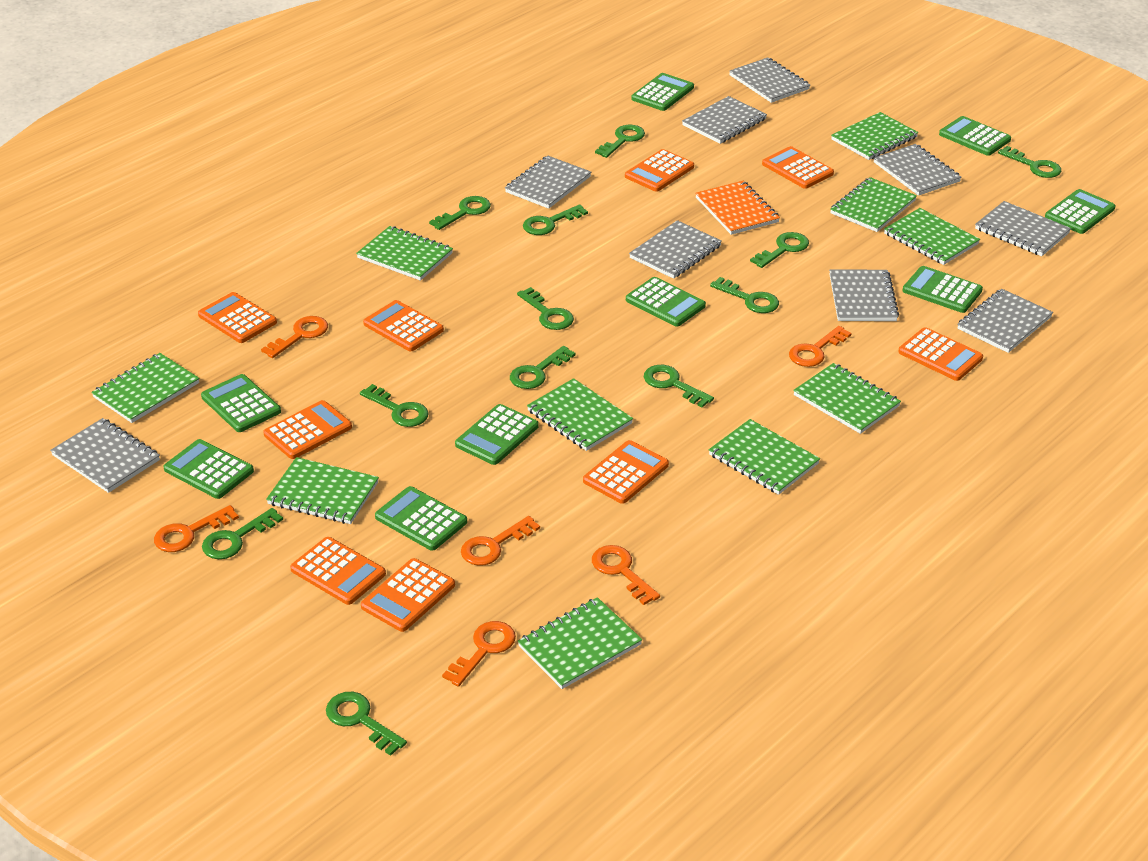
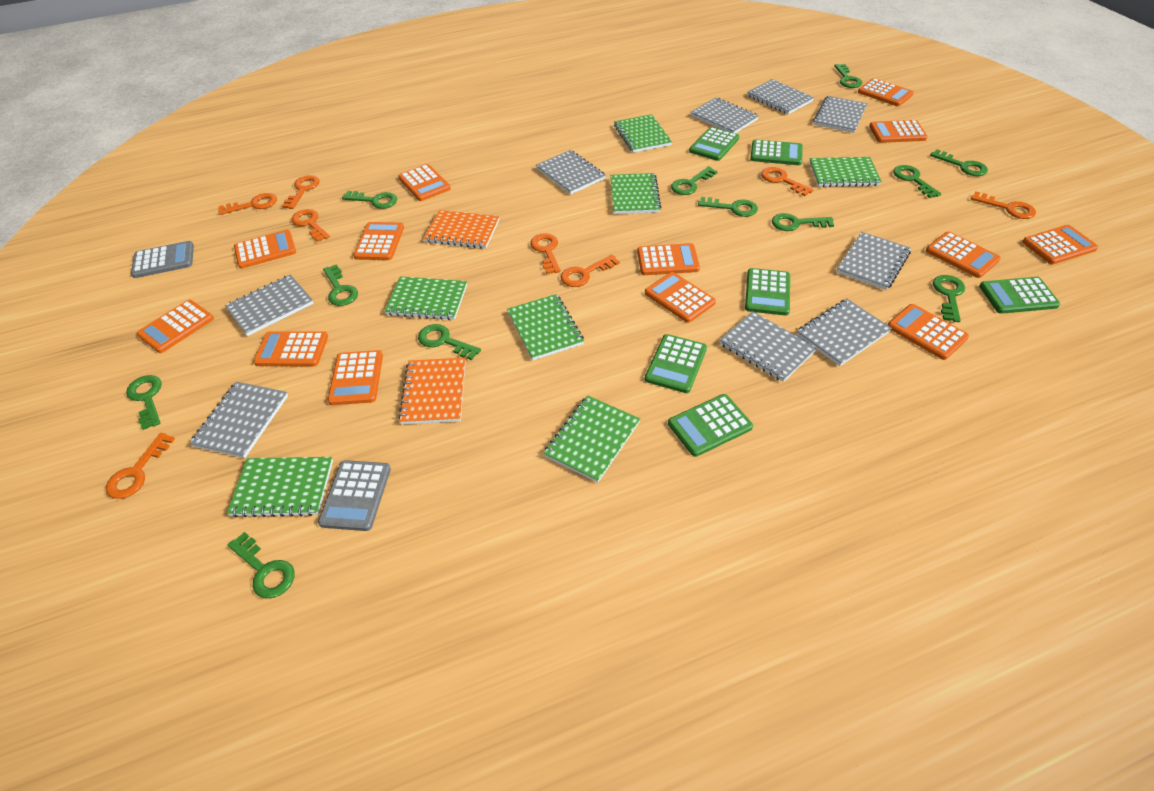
green calculator: [163,439,254,499] [201,374,281,432] [375,486,467,551] [455,404,539,465] [626,277,706,327] [631,73,694,111] [903,266,983,313] [939,116,1011,156] [1045,189,1116,234] = 9 -> [645,334,707,393] [668,394,753,457] [689,127,739,161] [745,268,790,316] [750,140,803,165] [979,277,1060,314] = 6
green notebook: [91,353,200,423] [266,457,379,524] [356,226,453,281] [518,597,642,689] [527,378,633,451] [709,419,820,495] [793,363,901,434] [830,177,917,232] [831,112,918,160] [884,208,980,265] = 10 -> [227,457,333,518] [384,276,467,320] [507,294,584,360] [543,395,640,482] [610,173,661,214] [614,114,672,153] [810,157,882,187] = 7
grey calculator: none = 0 -> [131,241,194,278] [318,460,391,531] = 2
orange calculator: [198,292,277,343] [263,400,352,459] [290,537,386,605] [361,558,455,632] [363,300,444,351] [583,440,669,504] [625,149,694,192] [762,146,834,189] [898,327,983,381] = 9 -> [137,300,214,353] [234,230,296,269] [253,331,328,366] [328,350,383,405] [353,222,404,260] [398,164,451,201] [637,243,700,275] [645,272,716,323] [858,78,914,106] [869,120,928,143] [888,304,969,360] [926,232,1001,278] [1022,225,1098,265] = 13
orange key: [154,505,239,552] [261,316,328,358] [442,621,516,687] [461,516,540,566] [592,545,660,605] [789,326,852,367] = 6 -> [106,433,175,499] [218,193,277,215] [282,175,319,209] [291,209,330,242] [530,233,561,274] [561,255,620,287] [761,167,813,196] [971,191,1036,219] = 8
orange notebook: [695,181,780,235] = 1 -> [398,358,465,425] [424,210,499,248] = 2

